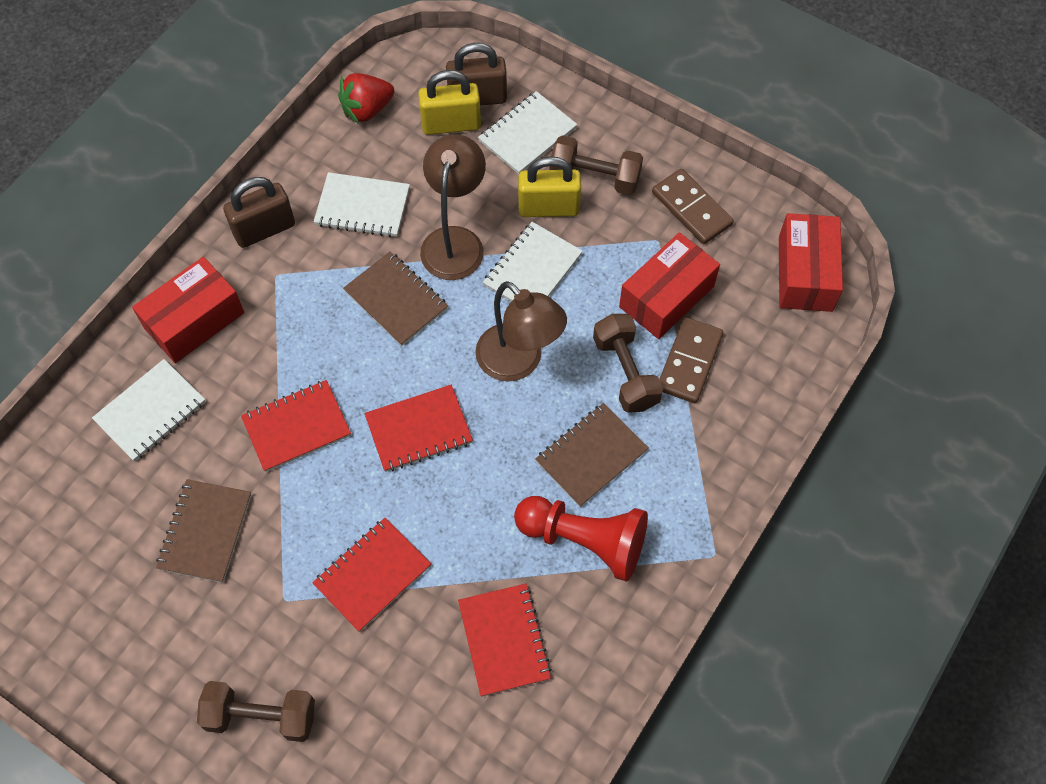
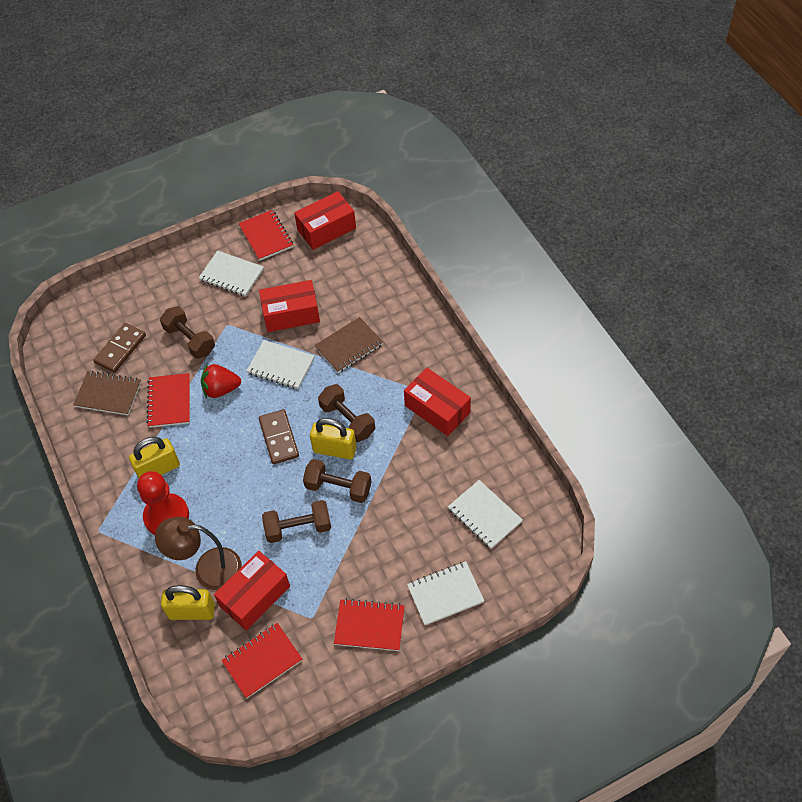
brown dumbbell: [197,681,315,742] [549,135,643,195] [593,314,663,413] = 3 -> [160,306,215,359] [262,500,331,543] [303,459,371,503] [318,384,375,442] = 4
brown lamp: [420,134,486,280] [475,281,567,382] = 2 -> [155,517,242,590] = 1
brown notebook: [156,479,251,583] [343,251,448,346] [535,403,649,507] = 3 -> [73,371,141,415] [315,317,383,373] = 2
brown padlock: [223,177,295,248] [446,43,507,106] = 2 -> none = 0
red box: [132,257,244,363] [619,232,720,339] [779,213,843,312] = 3 -> [214,551,290,631] [259,280,320,332] [294,191,356,250] [404,368,471,436] = 4
yellow padlock: [418,70,481,135] [518,156,581,217] = 2 -> [129,437,180,478] [161,585,215,620] [310,418,357,459] = 3

